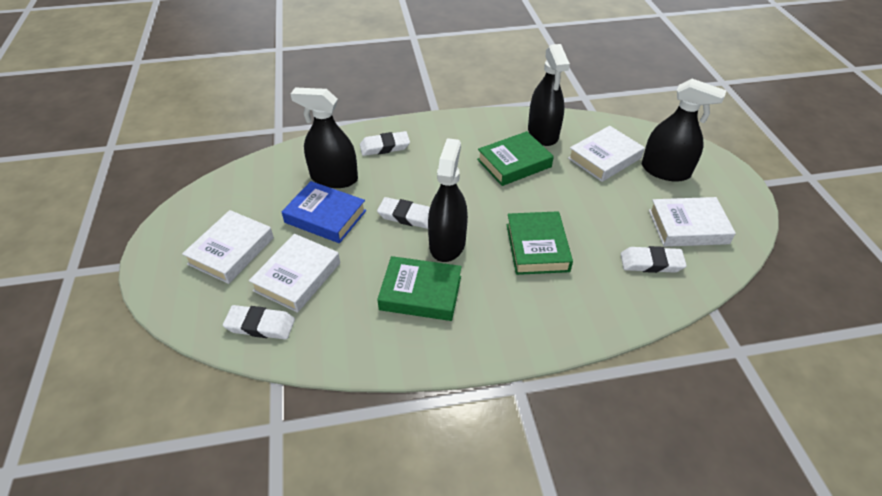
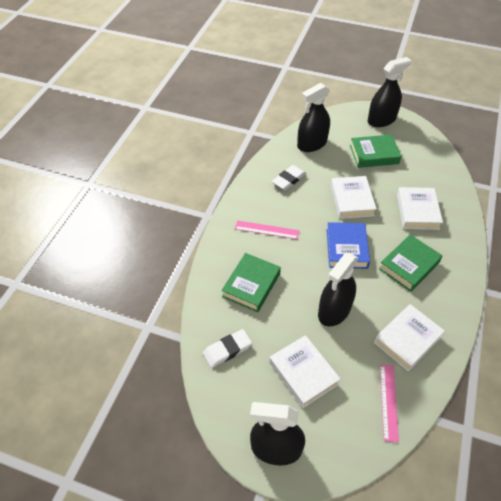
pink ruler: none = 0 -> [235,220,299,239] [380,364,399,443] = 2
white eraser: [223,305,295,340] [360,131,410,156] [377,197,430,229] [621,246,687,273] = 4 -> [203,329,252,368] [272,165,306,190] = 2

